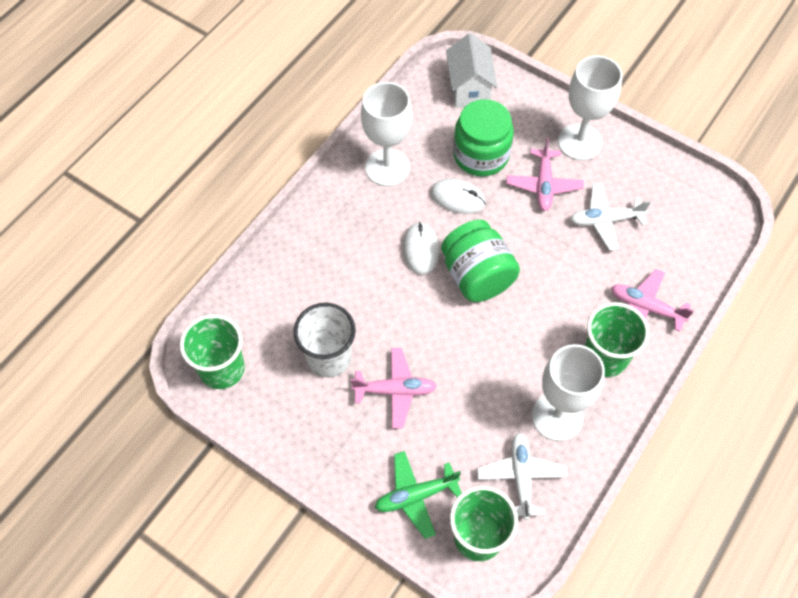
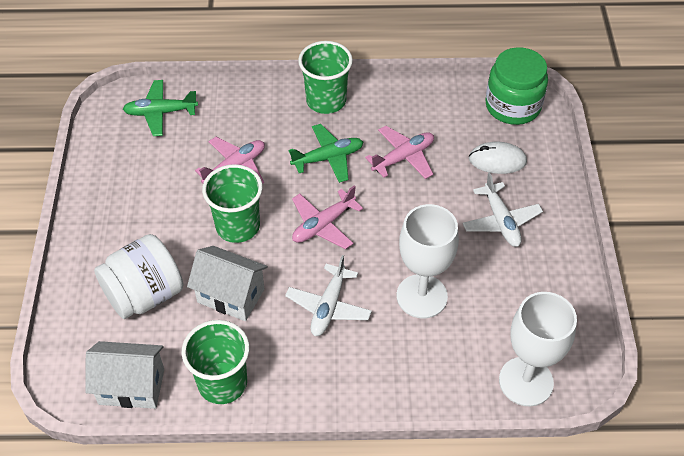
green jar: [441,220,520,302] [453,99,514,176] = 2 -> [486,47,548,125] = 1
green plane: [375,451,462,539] = 1 -> [123,80,198,136] [288,124,363,183] = 2
white cup: [293,303,356,378] = 1 -> none = 0
white goblet: [361,82,412,186] [532,344,605,441] [558,55,623,160] = 3 -> [397,204,459,318] [499,292,577,407] = 2
white house: [446,33,498,108] = 1 -> [85,341,164,409] [187,246,268,321] = 2
white jar: none = 0 -> [94,234,183,319] = 1
white mouse: [403,222,439,275] [430,179,486,214] = 2 -> [469,142,527,174] = 1

